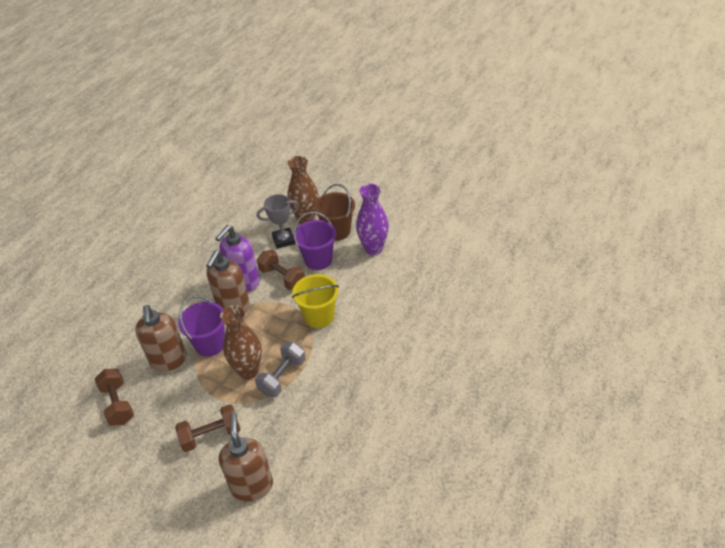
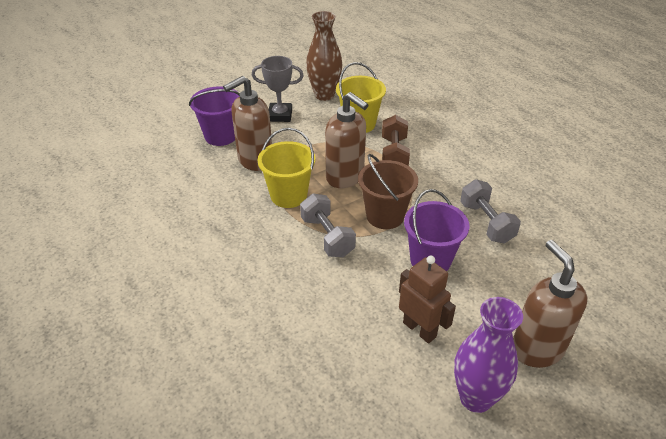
brown dumbbell: [94,369,134,426] [175,404,241,452] [257,250,305,290] = 3 -> [382,115,410,166] = 1
brown robot: none = 0 -> [399,255,456,343] = 1
brown vase: [220,305,262,380] [287,156,319,224] = 2 -> [306,11,342,101] = 1
grey dumbbell: [255,342,306,397] = 1 -> [300,194,356,257] [460,179,521,243] = 2
purple soap dispenser: [215,225,260,292] = 1 -> none = 0
yellow bucket: [292,274,339,328] = 1 -> [258,128,315,208] [336,62,386,133] = 2

